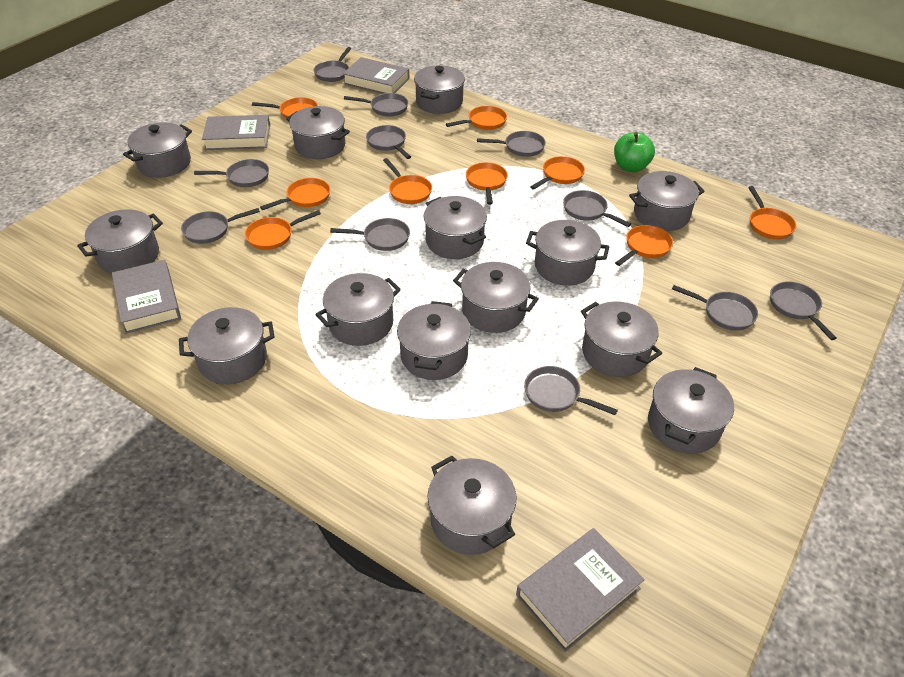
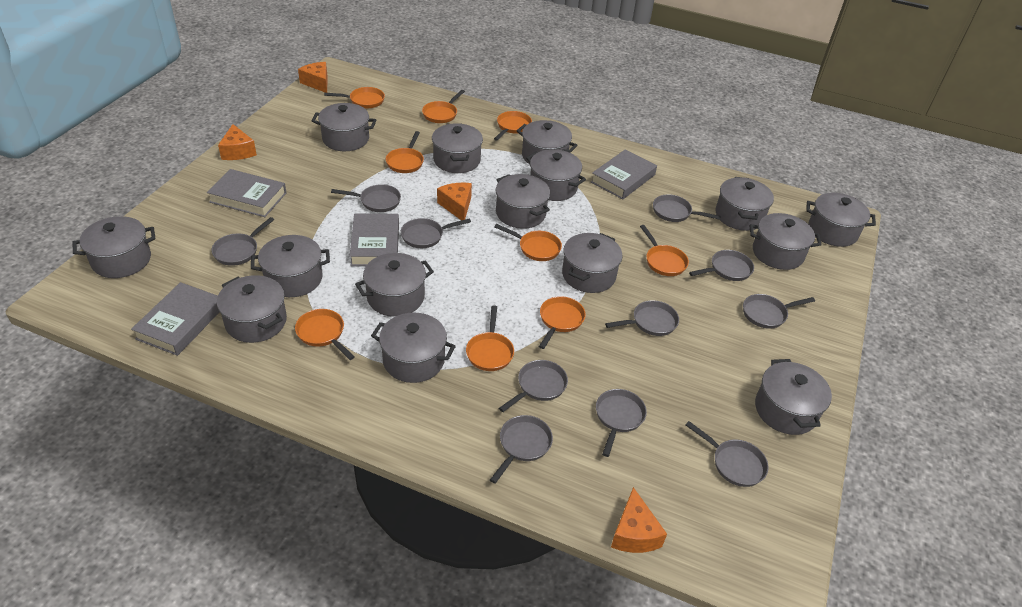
green apple: [614,132,655,172] = 1 -> none = 0
grey pot: [77,209,163,274] [123,122,192,178] [179,307,275,384] [286,106,350,159] [315,273,401,346] [397,301,471,380] [414,65,465,114] [424,196,487,259] [428,456,517,555] [453,262,539,333] [526,220,609,286] [581,301,662,377] [629,171,705,231] [648,367,734,454] = 14 -> [72,216,156,278] [217,275,287,343] [251,235,330,297] [312,103,376,151] [355,253,434,317] [371,313,456,383] [432,123,483,173] [496,174,550,229] [517,120,578,164] [526,149,586,201] [562,233,623,293] [716,177,774,231] [750,213,822,270] [755,359,832,435] [807,193,876,247] = 15
orange cheese: none = 0 -> [218,124,257,160] [298,62,327,93] [437,183,472,220] [611,487,667,553] = 4

